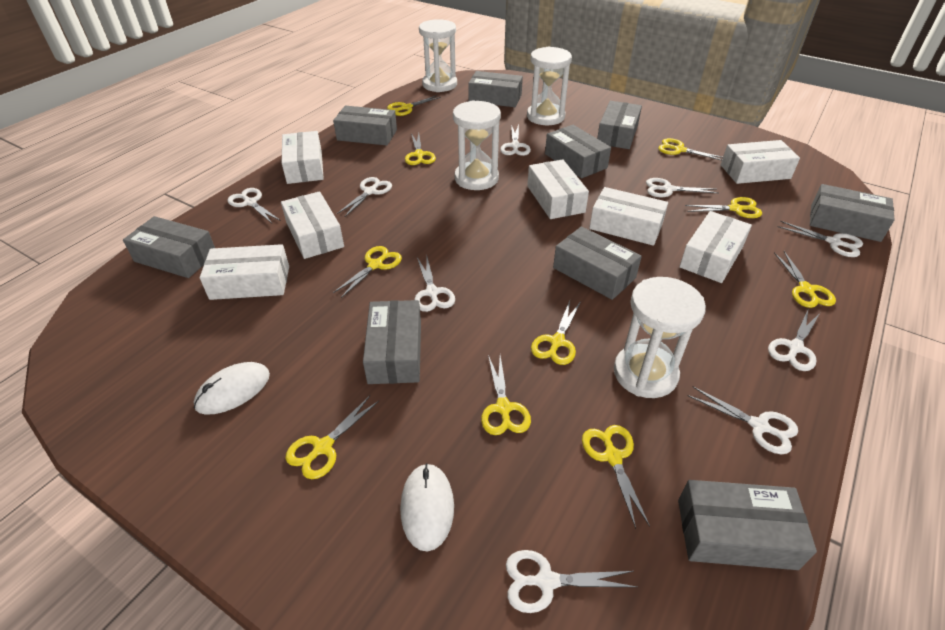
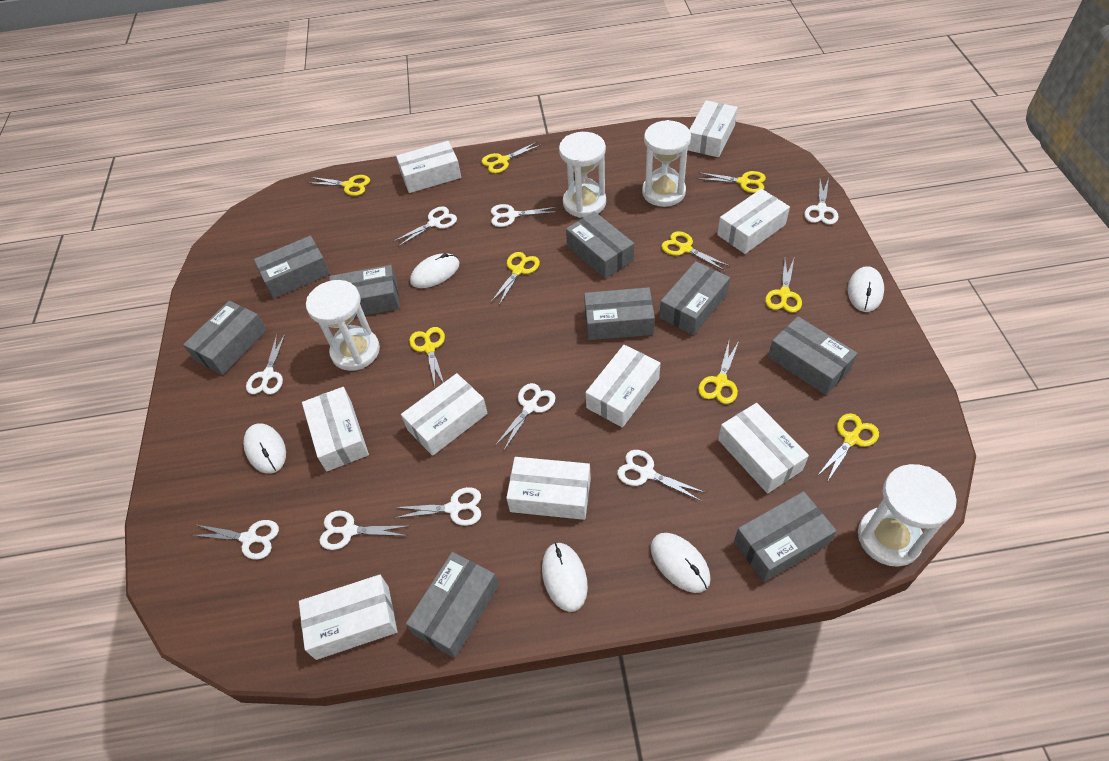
white box: [200,244,289,300] [281,191,344,259] [282,131,324,184] [527,160,589,219] [589,187,668,246] [679,211,752,283] [721,140,800,184] = 7 -> [299,575,397,660] [302,387,369,471] [396,141,461,193] [401,373,488,456] [506,457,591,520] [585,345,660,428] [687,100,738,157] [717,189,790,254] [718,403,809,494] = 9
white mouse: [194,362,270,415] [400,463,454,551] = 2 -> [243,424,286,474] [410,253,459,288] [542,543,588,612] [651,533,711,593] [848,266,884,312] = 5
yellow scissors: [285,396,379,479] [333,246,402,298] [387,95,441,116] [405,133,436,165] [481,355,531,435] [531,301,581,365] [582,425,650,529] [658,138,723,160] [685,197,762,218] [774,251,836,308] = 10 -> [309,175,370,196] [409,327,445,386] [482,141,541,173] [491,252,540,305] [661,231,729,271] [698,341,739,404] [700,171,766,193] [765,259,802,313] [817,413,879,482] = 9

